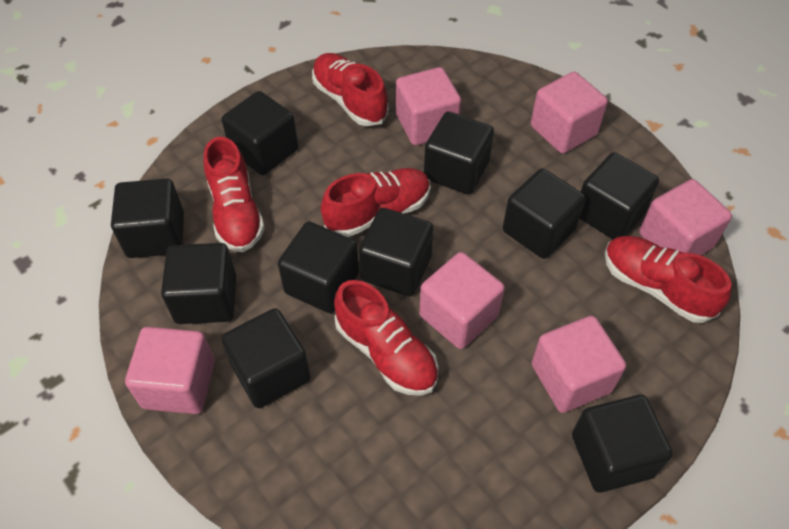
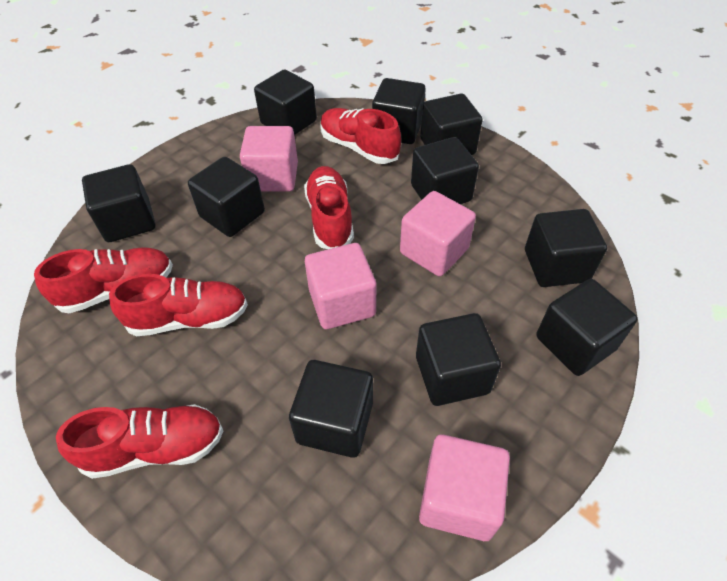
pink cube: [125,327,215,414] [396,67,461,146] [419,252,505,349] [531,72,608,154] [532,316,626,413] [639,179,732,255] = 6 -> [240,126,298,192] [305,243,376,329] [400,191,476,276] [419,434,510,541] = 4

